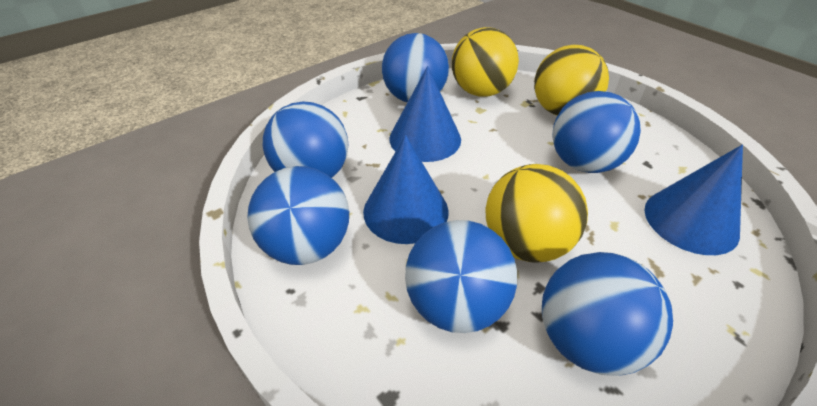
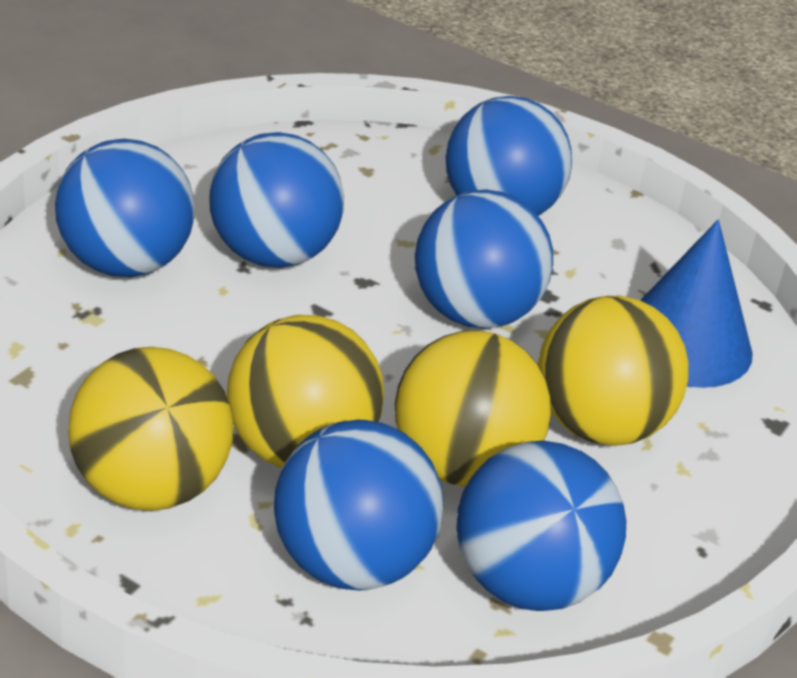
blue cone: [363,135,449,244] [389,66,461,162] [644,145,743,255] = 3 -> [640,220,753,388] = 1
yellow ball: [452,27,519,97] [486,164,588,263] [534,45,609,116] = 3 -> [68,347,234,511] [227,315,384,468] [395,330,551,487] [538,296,689,446] = 4

